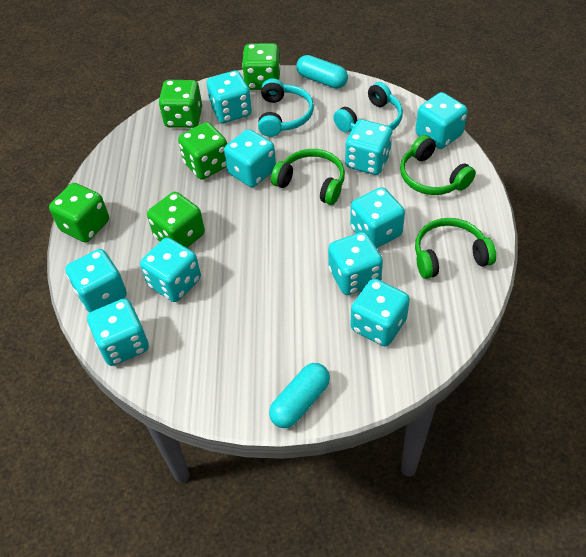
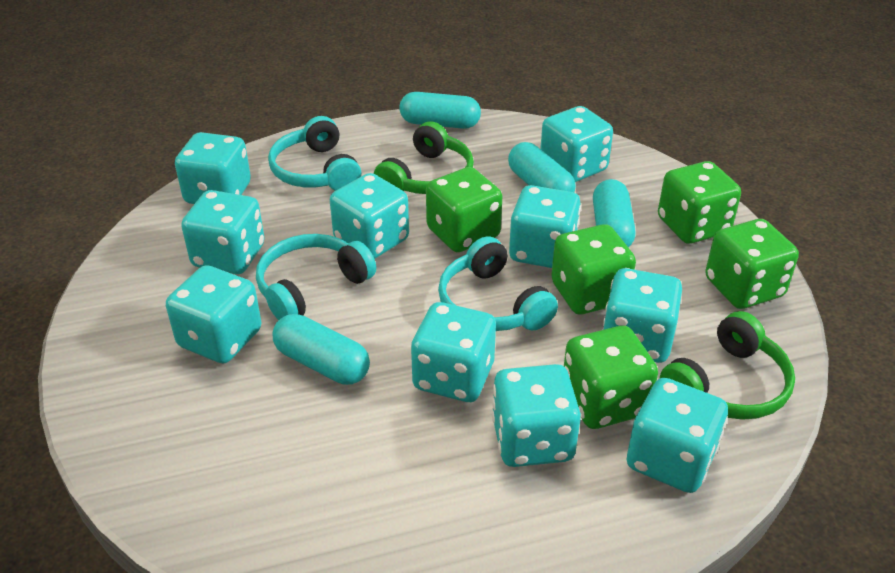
green headphones: [271,149,345,205] [400,135,476,195] [415,218,496,279] = 3 -> [374,121,474,194] [660,311,795,420] = 2
turquoise capsule: [269,363,330,428] [296,55,348,89] = 2 -> [272,314,370,385] [399,92,481,129] [508,142,576,192] [593,179,635,248] = 4
turquoise headphones: [258,78,314,137] [333,82,403,132] = 2 -> [256,234,376,320] [268,116,361,191] [438,237,558,331] = 3

